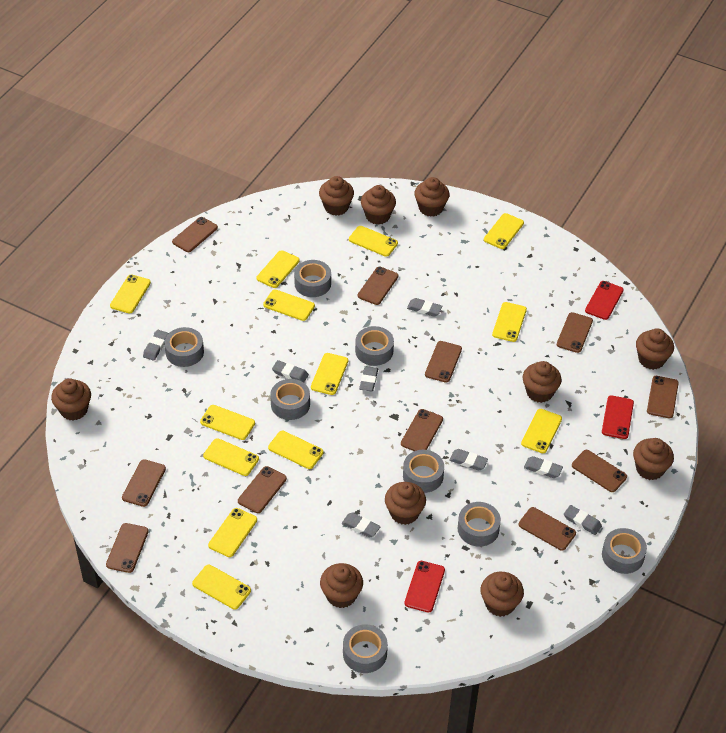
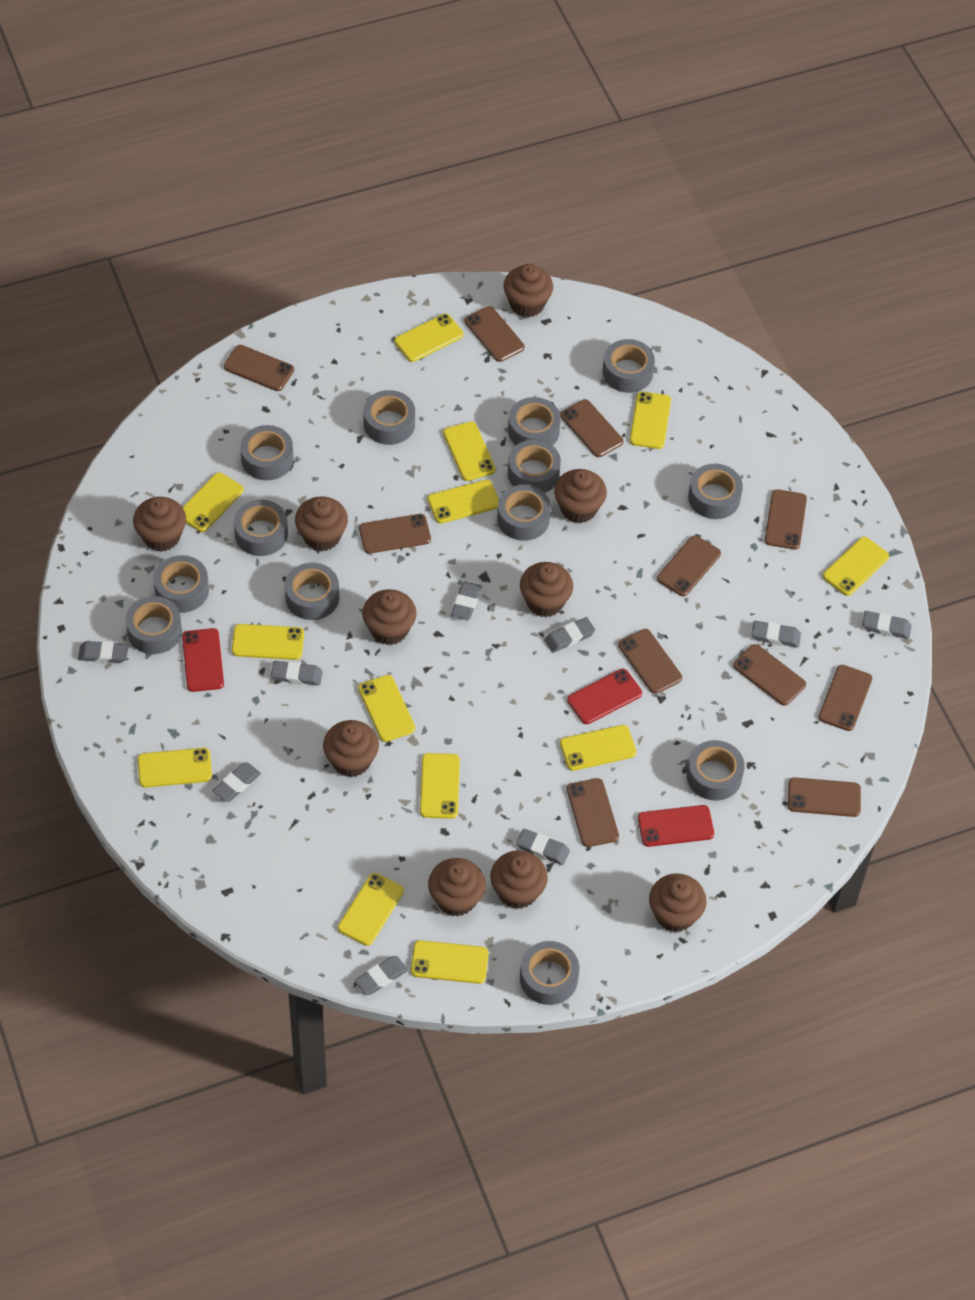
grey eraser: [143,330,169,361] [272,360,309,383] [342,512,381,537] [359,366,378,392] [407,298,443,317] [449,449,488,470] [524,456,563,478] [564,505,602,535] = 8 -> [78,641,129,663] [212,762,261,802] [271,661,323,686] [354,956,408,995] [451,581,482,620] [516,828,570,865] [544,617,595,653] [752,621,801,648] [862,611,912,639] = 9
grey tape: [164,327,204,367] [270,379,310,420] [294,260,331,297] [343,624,388,673] [355,326,394,366] [403,450,444,493] [458,502,501,547] [602,528,647,574] = 8 -> [125,596,182,654] [153,555,209,613] [234,499,288,556] [240,425,294,480] [285,563,339,620] [363,390,415,445] [497,485,551,541] [508,397,561,446] [508,439,561,493] [520,941,579,1005] [602,339,655,393] [686,740,745,801] [688,464,743,519] = 13

